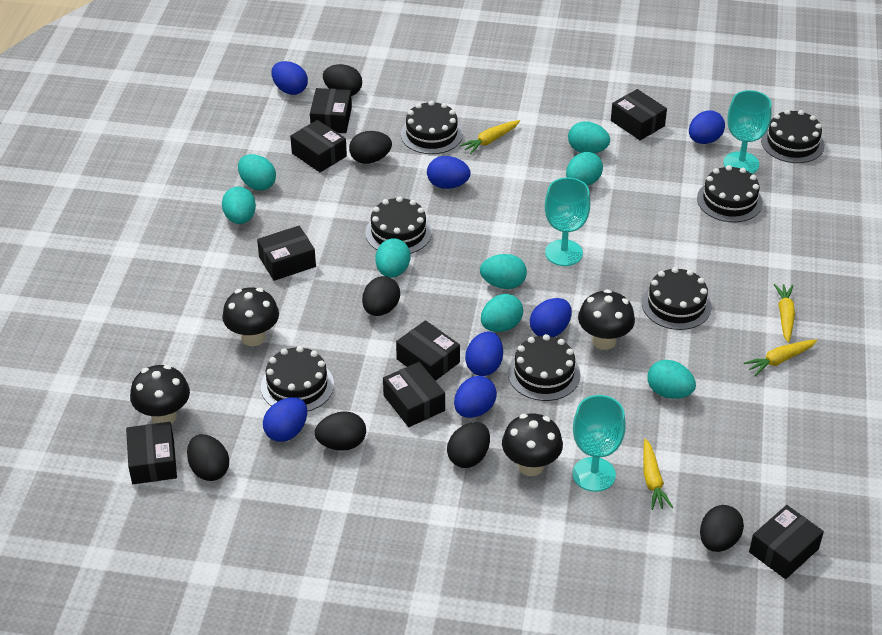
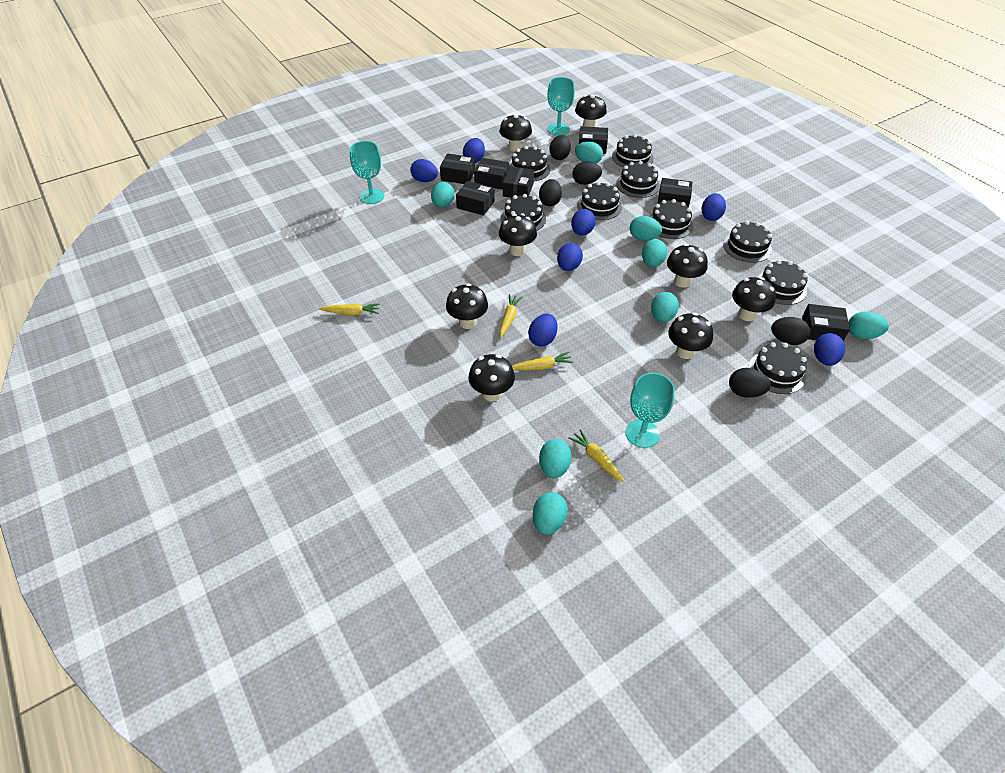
black box: [126,422,177,484] [257,226,316,281] [290,120,347,172] [310,88,352,133] [383,362,445,427] [396,320,460,381] [611,89,667,140] [749,505,824,579] = 8 -> [440,153,475,184] [456,181,495,216] [474,158,509,189] [503,166,534,198] [579,126,608,154] [658,178,692,207] [802,304,850,341] = 7
black cake: [261,346,334,412] [365,196,432,254] [401,101,463,154] [508,334,581,401] [642,267,712,330] [697,165,763,222] [761,109,825,163] = 7 -> [501,194,546,231] [509,146,550,181] [577,182,622,220] [612,134,654,167] [616,161,660,198] [649,199,693,239] [723,221,772,263] [748,342,807,394] [757,260,808,305] = 9
black egg: [187,434,229,481] [315,411,366,451] [323,64,362,96] [349,131,392,164] [362,276,400,316] [447,422,490,468] [700,505,744,552] = 7 -> [539,179,562,206] [549,135,571,160] [572,161,602,185] [729,368,771,398] [771,317,810,345] = 5
black mushroom: [130,365,190,424] [222,287,279,346] [502,413,563,476] [578,289,635,350] = 4 -> [446,283,488,329] [468,354,515,402] [499,114,532,152] [499,214,537,256] [575,95,607,127] [667,244,708,288] [668,313,713,359] [732,277,776,321] = 8

